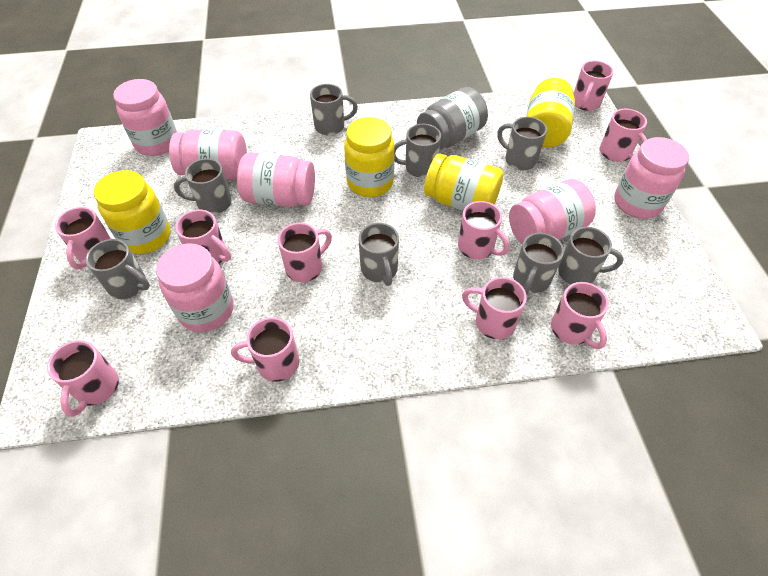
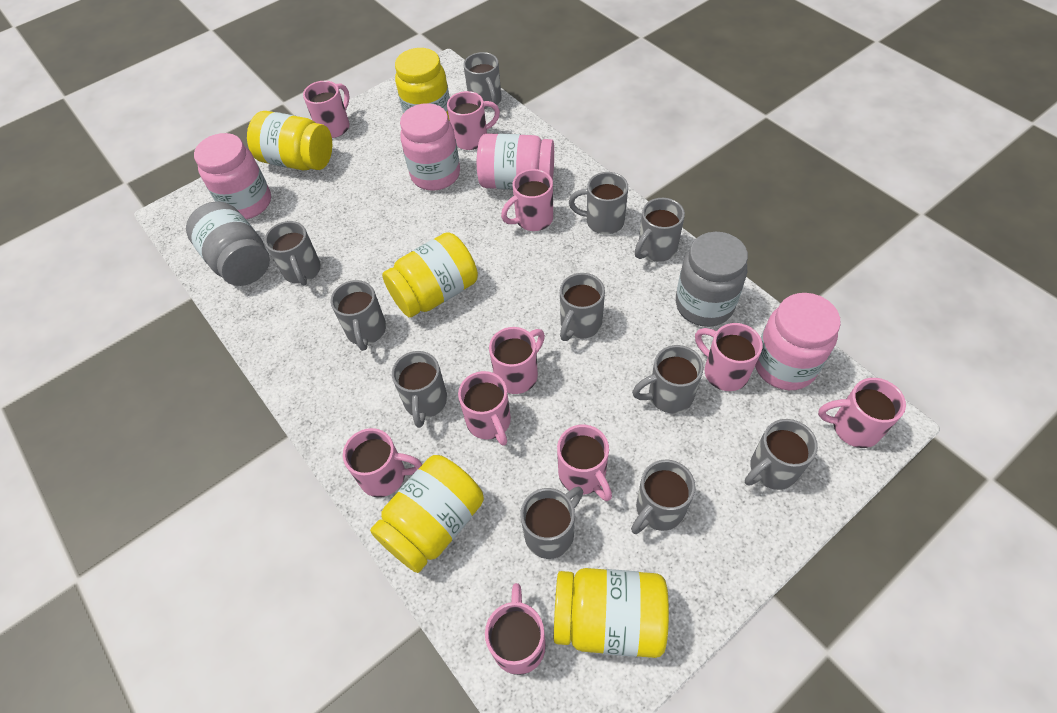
grey jar: [417,87,488,150] = 1 -> [186,201,270,286] [676,232,748,327] = 2
grey mug: [86,239,150,299] [174,158,232,214] [310,84,358,135] [358,223,399,286] [394,124,441,178] [497,117,547,170] [513,233,564,295] [558,227,624,284] = 8 -> [264,221,321,285] [330,280,386,351] [392,351,447,428] [464,52,501,110] [520,487,583,559] [560,273,605,341] [569,172,628,234] [631,460,696,534] [632,345,704,414] [635,198,685,262] [745,419,818,490] = 11
pink jar: [113,79,177,156] [156,243,234,332] [169,129,247,180] [237,152,315,207] [509,179,596,244] [614,137,689,219] = 6 -> [194,133,271,219] [400,103,460,190] [477,133,554,190] [755,293,841,390] = 4
yellow jar: [94,170,171,254] [344,117,395,197] [424,153,503,211] [526,78,575,147] = 4 -> [247,111,332,170] [370,455,484,573] [382,232,478,318] [395,48,450,119] [554,568,669,658] = 5

